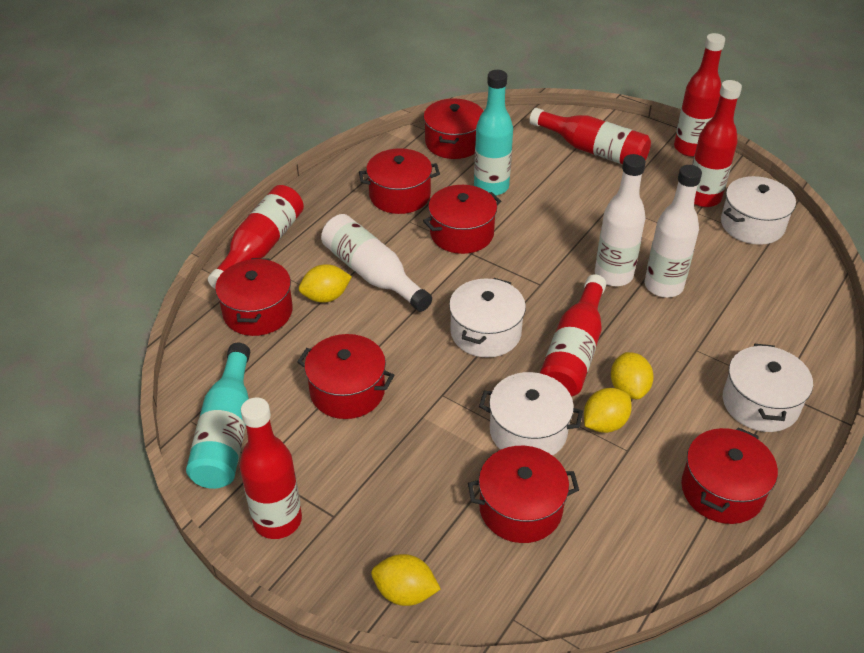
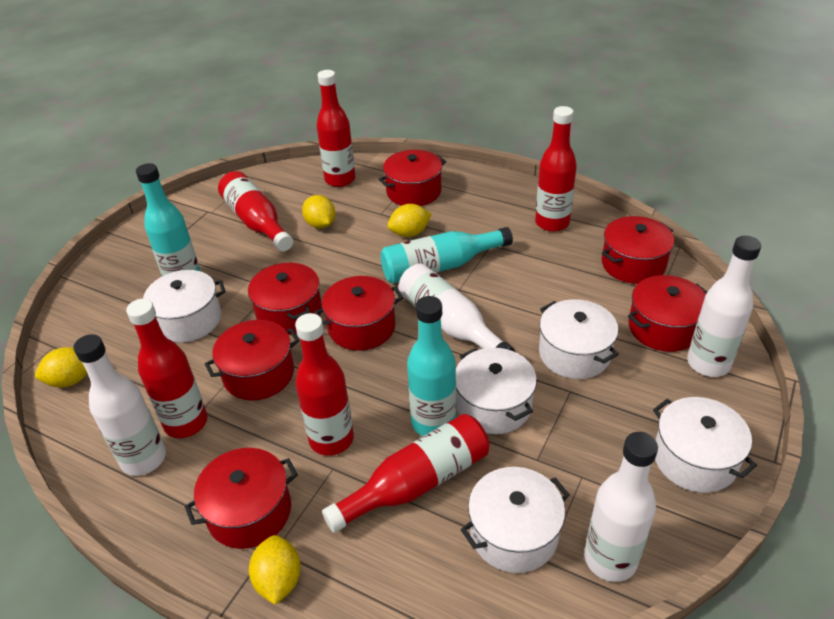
turquoise bottle: [186,343,250,489] [474,70,513,196] = 2 -> [136,163,200,276] [380,227,513,283] [407,296,456,436] = 3
white bottle: [321,214,432,312] [595,154,646,286] [645,165,702,298] = 3 -> [73,334,166,476] [398,263,515,352] [584,432,658,582] [687,236,761,377] = 4
white pot: [449,278,526,358] [479,372,583,456] [721,176,796,245] [723,344,813,432] = 4 -> [143,270,226,343] [456,348,537,434] [461,467,570,573] [539,299,619,379] [653,397,757,493] = 5

